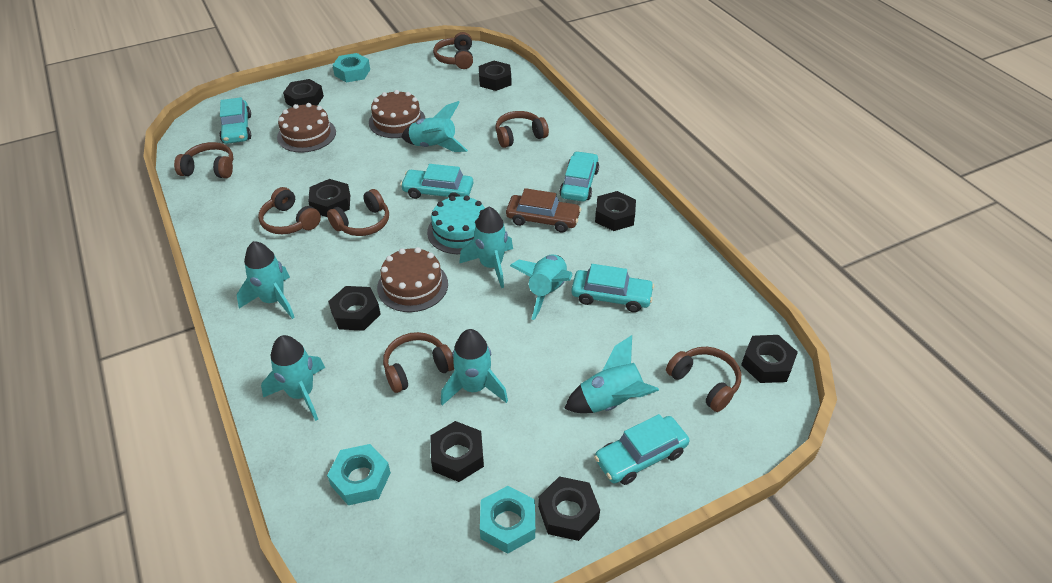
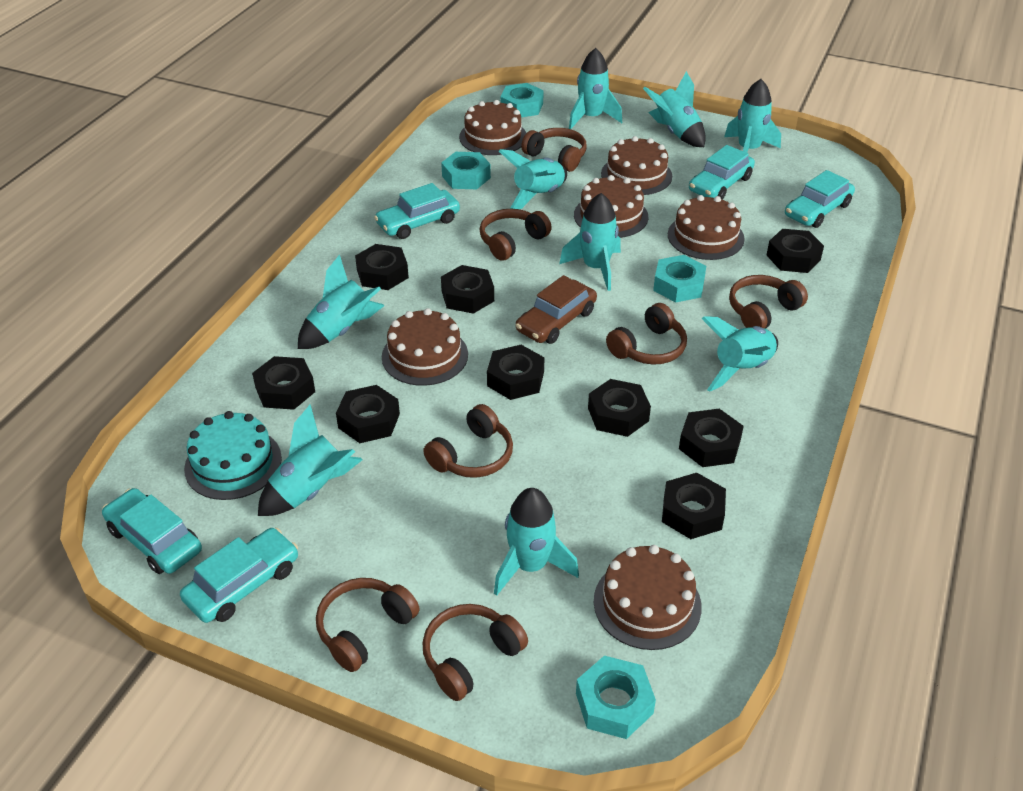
black nut: [283,79,324,107] [308,179,350,217] [328,286,381,331] [430,421,484,482] [479,61,511,91] [538,476,600,541] [595,191,636,231] [741,335,798,383] = 8 -> [252,356,315,410] [336,385,400,443] [355,244,409,290] [441,265,494,314] [487,345,545,400] [588,379,651,437] [662,473,726,539] [679,409,744,467] [766,229,824,273] = 9
brown cake: [277,103,336,153] [369,90,426,138] [377,247,448,312] = 3 -> [382,308,468,386] [459,100,526,155] [574,175,648,238] [594,545,702,650] [601,136,672,195] [668,195,745,260] = 6
turquoise nut: [327,444,391,505] [332,53,370,82] [480,486,535,554] = 3 -> [441,152,491,189] [500,83,544,117] [576,656,656,739] [653,255,706,303] = 4
turquoise rocket: [237,241,295,319] [261,335,325,421] [401,101,468,152] [441,329,508,405] [459,207,513,288] [510,254,572,320] [564,335,659,413] = 7 -> [258,405,362,516] [298,254,385,349] [494,488,579,596] [499,149,567,209] [559,193,621,291] [569,48,622,129] [643,71,706,147] [701,317,778,392] [724,79,781,153] = 9

